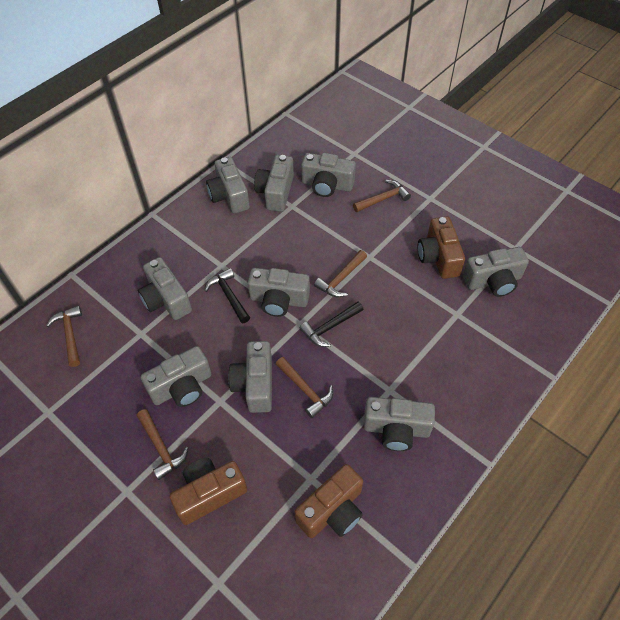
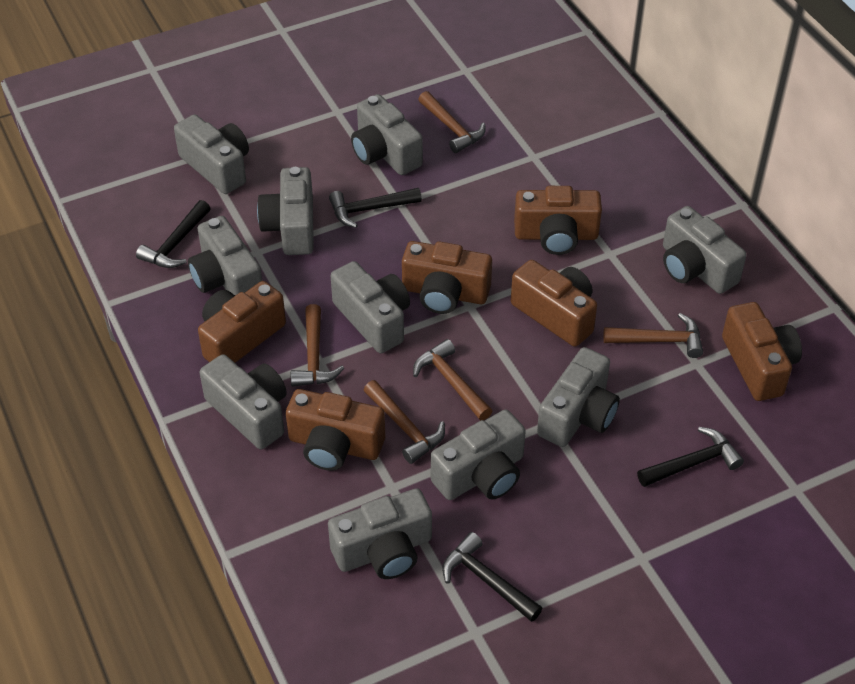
black hammer: [205,268,250,323] [300,301,364,347] = 2 -> [136,200,211,268] [329,188,422,228] [442,532,543,622] [637,427,744,487] = 4
brown camera: [170,458,247,525] [295,464,363,538] [418,217,465,279] = 3 -> [198,281,286,363] [286,389,385,471] [402,241,492,314] [511,260,597,347] [514,186,602,255] [722,302,802,401] = 6
grey camera: [138,257,192,320] [141,346,211,407] [206,157,250,214] [228,341,272,413] [248,268,310,317] [254,155,294,212] [301,153,356,197] [363,397,435,451] [463,247,529,297] = 9 -> [174,114,249,194] [188,216,262,296] [200,354,287,449] [257,167,314,255] [328,488,432,579] [331,261,410,353] [351,94,423,175] [431,410,526,500] [537,347,620,447] [663,206,746,294] = 10

